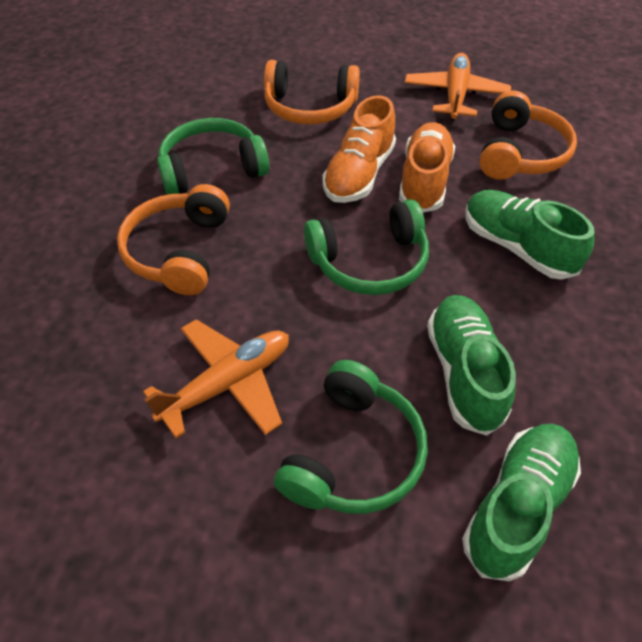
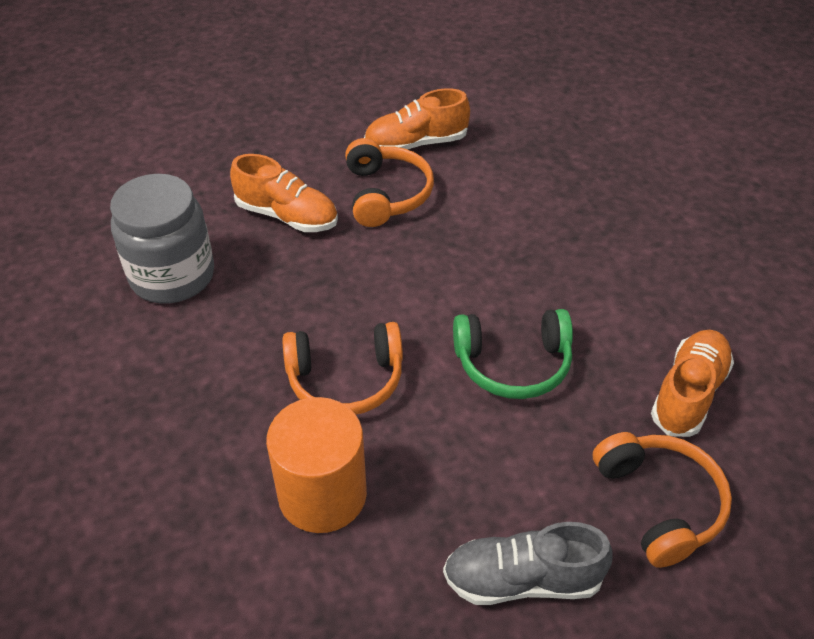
green headphones: [157,118,269,195] [274,360,428,514] [304,199,429,295] = 3 -> [453,309,573,399] = 1
green shoe: [427,295,516,436] [462,424,581,581] [465,190,595,280] = 3 -> none = 0
grey jar: none = 0 -> [110,174,214,304] = 1
grey shoe: none = 0 -> [443,522,613,605] = 1
orange cylinder: none = 0 -> [266,397,367,533] = 1
orange plane: [143,319,289,438] [405,53,511,121] = 2 -> none = 0
orange shoe: [323,95,396,203] [399,122,455,212] = 2 -> [230,154,338,232] [364,88,470,150] [651,330,734,437] = 3

